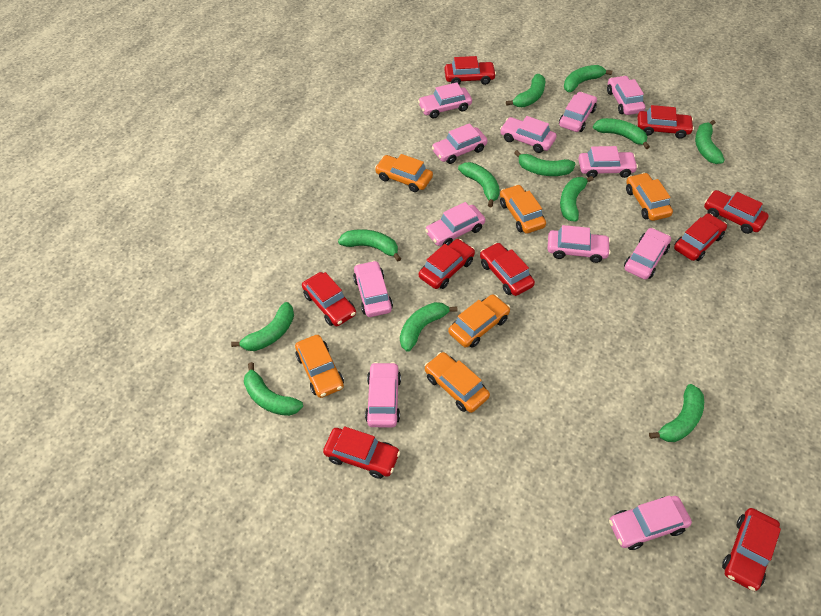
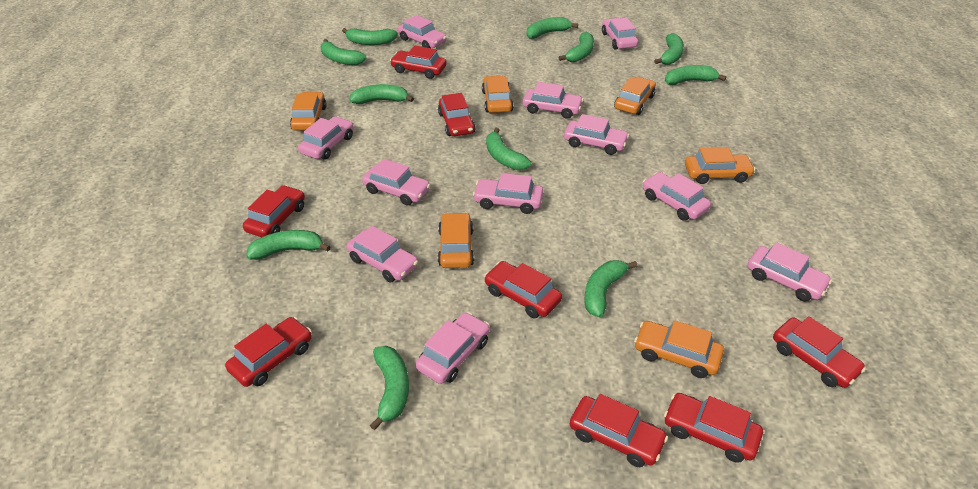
green banana: [231,302,294,351] [244,362,303,416] [338,229,401,261] [400,302,457,352] [458,162,500,207] [506,74,545,107] [514,150,575,176] [560,176,594,222] [564,65,612,92] [593,118,650,149] [649,384,704,442] [695,120,725,164] = 12 -> [246,230,330,260] [321,39,367,65] [342,28,398,45] [349,84,414,104] [370,346,409,430] [486,128,531,170] [526,17,578,39] [559,32,594,62] [584,260,638,317] [654,33,684,65] [665,65,726,85] = 11
pink car: [353,260,393,317] [365,362,401,427] [418,83,472,118] [425,202,485,246] [432,123,487,164] [500,116,557,153] [548,225,611,263] [559,92,597,132] [578,146,638,178] [607,76,646,115] [609,495,692,550] [624,228,671,280] = 12 -> [298,116,354,159] [346,226,418,282] [362,159,430,206] [398,15,447,48] [415,312,490,384] [473,173,543,214] [523,82,583,119] [564,114,629,155] [602,18,638,49] [643,172,711,221] [747,242,832,301] = 11
red car: [302,272,356,326] [323,426,400,479] [419,239,475,289] [444,56,496,85] [480,243,535,296] [637,105,694,139] [674,213,727,261] [704,190,769,234] [722,508,781,591] = 9 -> [225,317,312,387] [243,185,305,237] [390,46,447,79] [438,93,475,136] [484,261,562,318] [570,394,668,467] [664,393,763,463] [773,316,866,388] = 8

